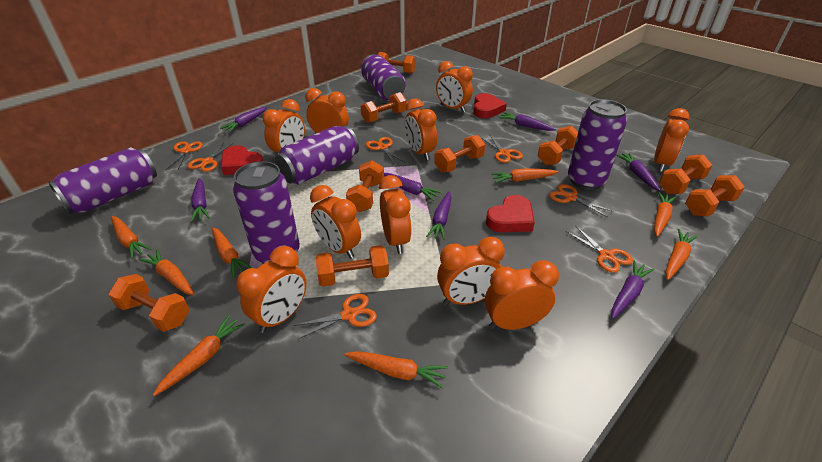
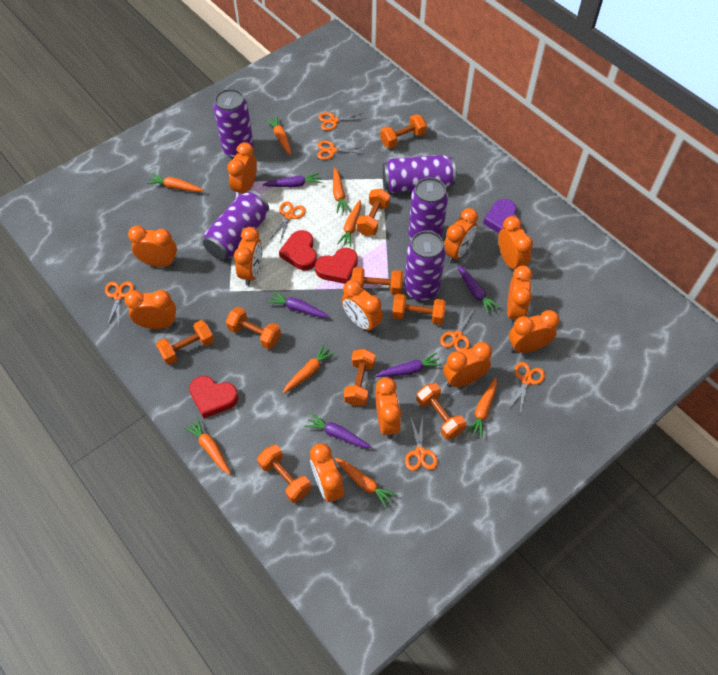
orange clock: [236,246,307,333] [263,99,305,154] [305,88,349,134] [310,185,361,259] [379,175,412,254] [405,99,437,160] [436,61,473,112] [437,237,505,305] [485,260,559,330] [654,108,689,172] = 10 -> [124,290,176,329] [128,226,177,267] [227,142,257,195] [234,227,262,286] [310,443,344,504] [342,280,383,333] [375,377,401,439] [443,342,492,387] [444,208,478,263] [498,216,533,269] [507,266,532,325] [509,310,559,353] = 12
purple carrot: [191,178,210,222] [220,107,267,132] [384,173,442,201] [426,192,451,240] [499,112,556,131] [612,260,654,319] [616,153,661,191] = 7 -> [263,173,321,187] [267,291,330,318] [305,413,372,448] [375,353,442,377] [457,265,500,314] = 5
purple heart: none = 0 -> [483,199,522,233] = 1

